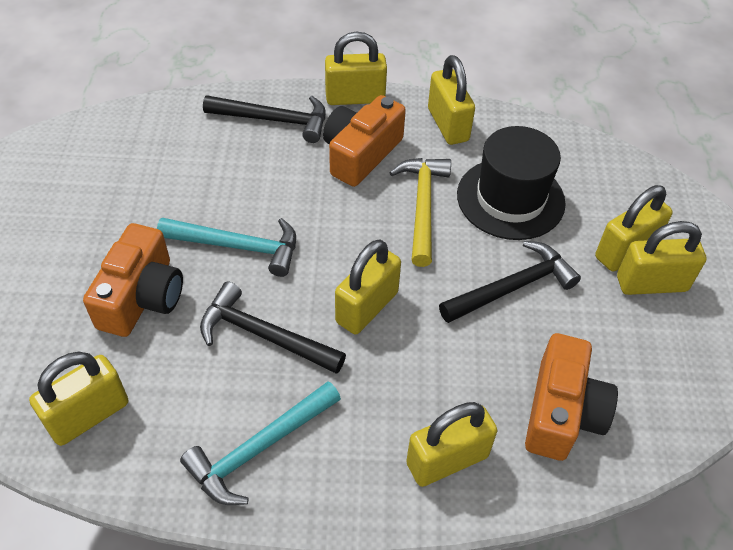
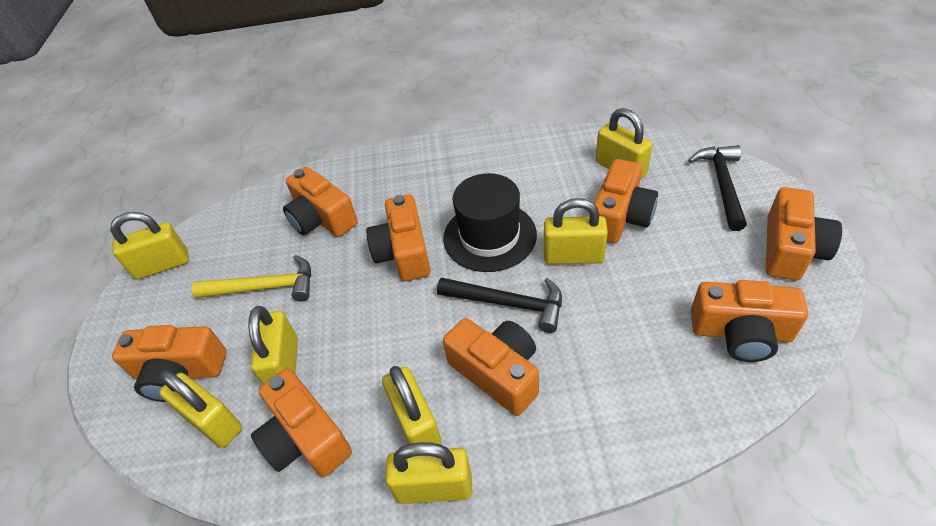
black hammer: [200,281,346,374] [203,95,326,143] [439,241,581,323] = 3 -> [437,277,562,333] [688,145,747,231] = 2
orange camera: [83,223,183,337] [323,95,406,187] [525,333,618,461] = 3 -> [112,325,227,402] [251,368,352,477] [283,167,358,237] [366,194,431,281] [443,318,539,416] [594,159,658,243] [691,280,808,362] [766,187,842,281] = 8
turquoise hammer: [157,218,296,277] [180,381,341,505] = 2 -> none = 0

